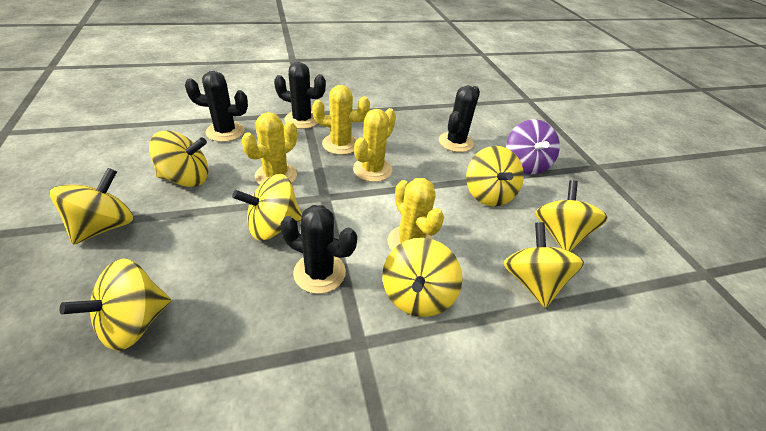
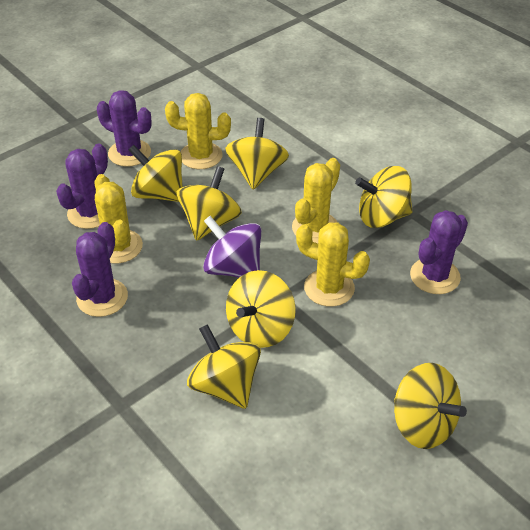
black cactus: [185,71,248,142] [274,62,326,129] [280,205,357,294] [439,85,480,152] = 4 -> none = 0
purple cactus: none = 0 -> [56,144,108,229] [72,222,128,317] [97,90,152,167] [410,210,468,294] = 4
yellow spinning top: [50,168,134,245] [59,259,171,351] [149,130,209,187] [232,174,302,241] [382,238,462,317] [466,146,524,207] [503,222,584,308] [535,180,608,252] = 8 -> [129,145,183,202] [177,166,242,241] [187,324,261,409] [225,118,289,190] [226,270,296,348] [355,166,412,228] [394,363,467,449] = 7

